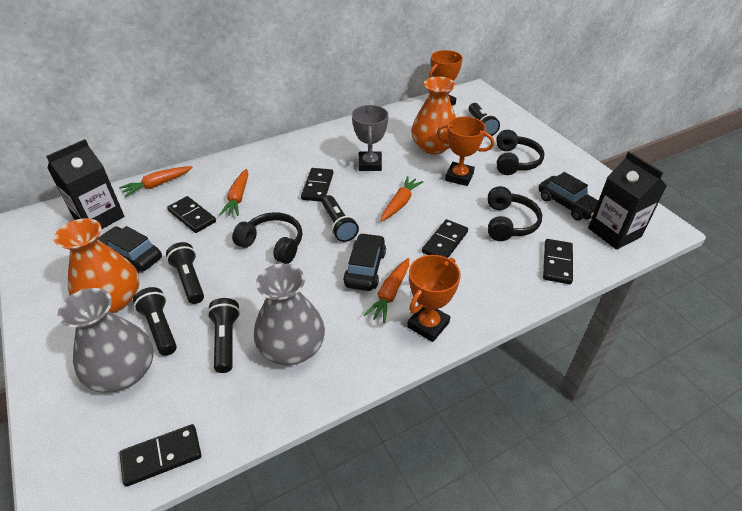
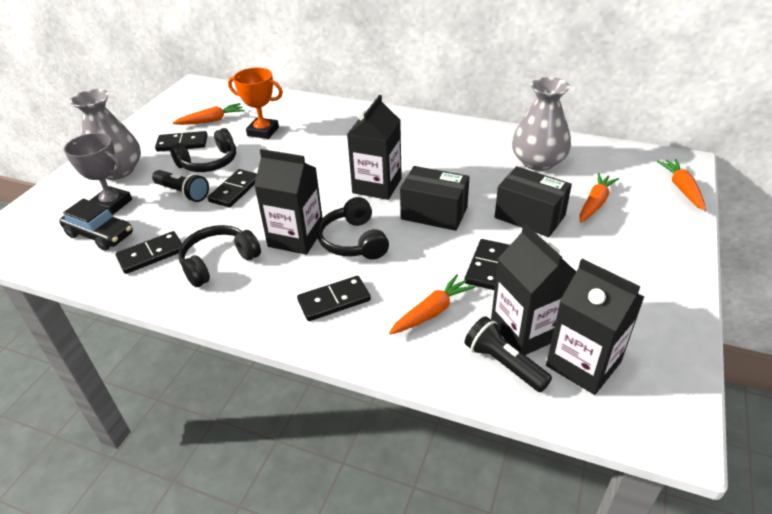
black box: none = 0 -> [400,166,469,231] [495,166,572,237] = 2
black car: [97,226,162,273] [343,233,386,291] [538,172,598,220] = 3 -> [59,199,133,251] = 1
black carton: [46,139,125,229] [588,152,666,250] = 2 -> [254,149,323,255] [347,95,402,200] [491,224,576,355] [546,259,644,395] = 4
black flashlight: [133,287,177,356] [166,242,204,304] [207,298,240,373] [322,195,359,242] [469,103,500,136] = 5 -> [152,170,209,202] [465,316,552,392] = 2
orange trophy: [407,255,461,342] [429,50,463,106] [437,117,494,186] = 3 -> [228,67,283,139] = 1
orange vase: [54,218,139,313] [411,77,456,154] = 2 -> none = 0

